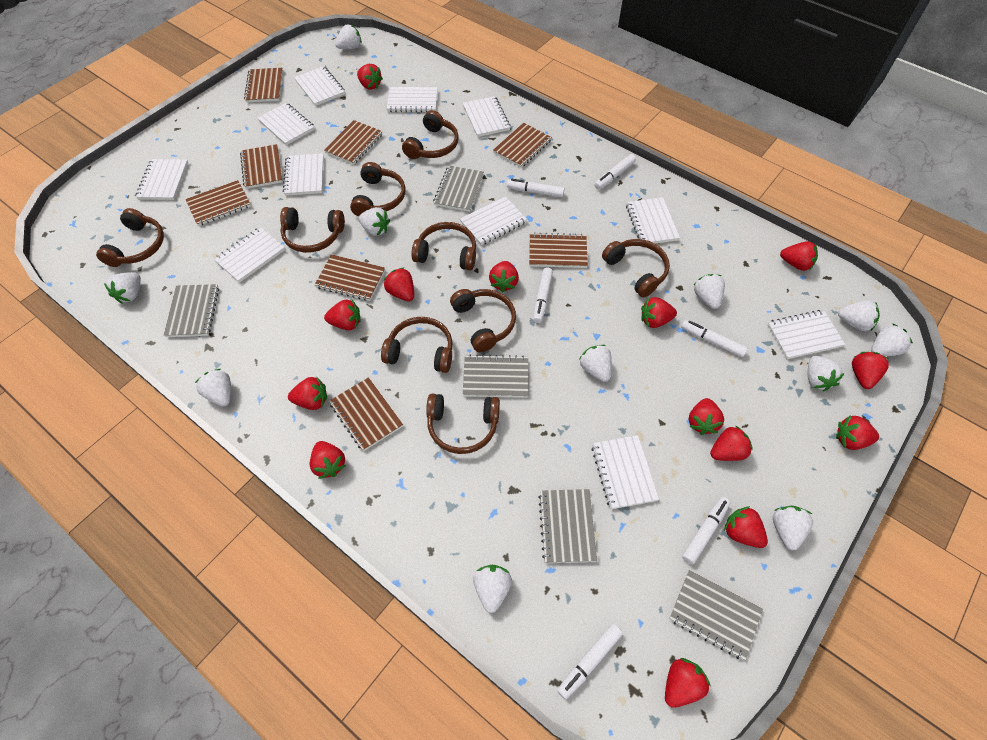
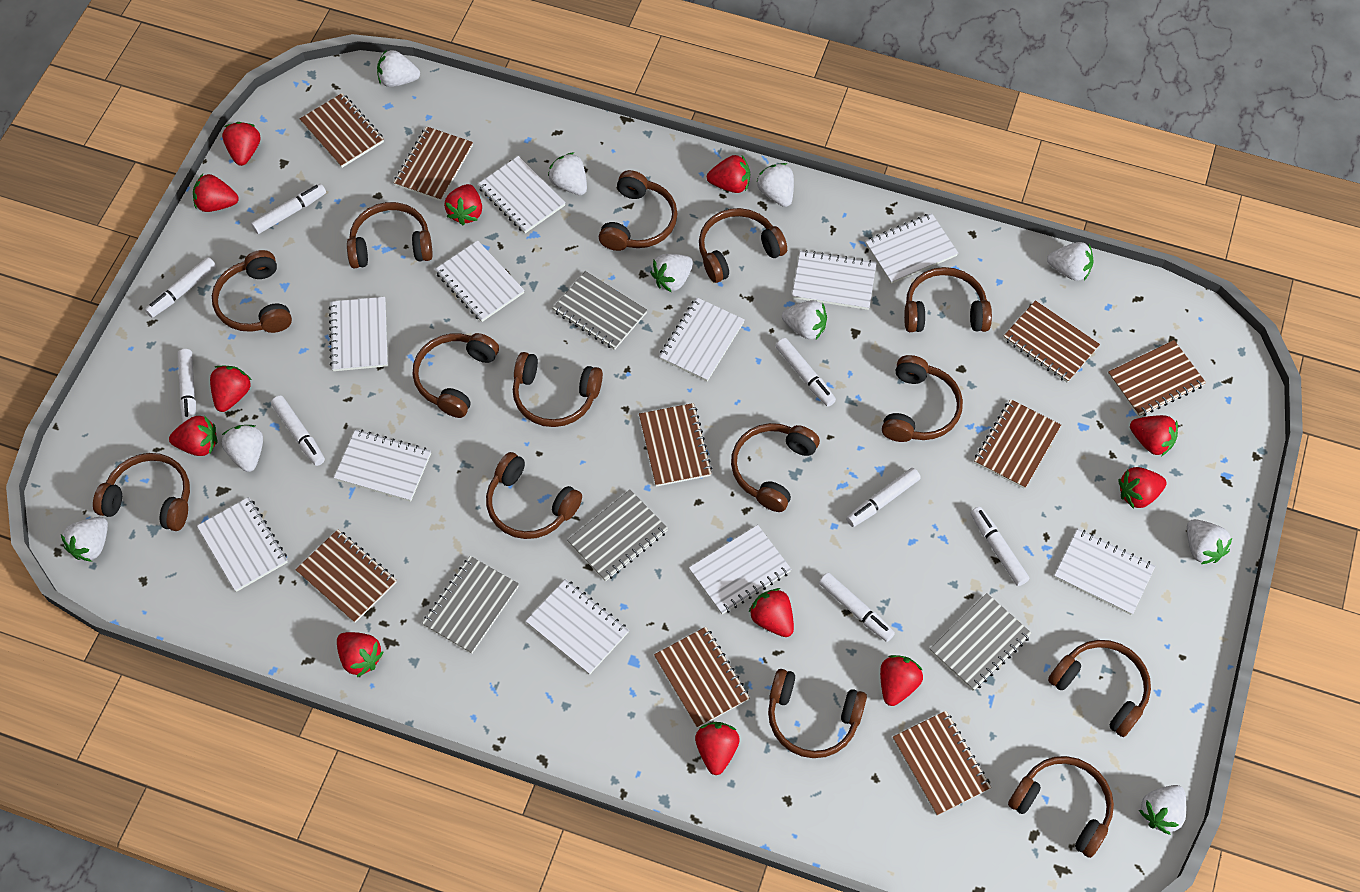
brown headphones: [96,208,164,267] [280,207,345,253] [350,162,406,216] [381,317,453,373] [402,110,459,159] [411,222,476,270] [426,394,500,454] [450,289,516,352] [602,239,670,297] = 9 -> [93,453,190,531] [212,250,292,333] [347,202,433,268] [413,333,499,418] [486,452,582,539] [513,352,603,427] [599,170,677,251] [699,208,787,283] [731,423,820,512] [768,669,867,758] [882,355,963,442] [904,267,992,332] [1008,756,1114,858] [1048,640,1151,737] = 14
brown notebook: [186,180,251,226] [240,144,283,189] [244,68,283,103] [315,254,385,301] [324,120,383,165] [329,377,403,451] [493,123,552,168] [529,232,588,268] = 8 -> [295,529,397,623] [300,93,384,168] [393,126,473,201] [639,403,712,487] [654,627,750,728] [893,711,991,816] [974,399,1061,489] [1003,300,1100,383] [1108,340,1206,417] = 9
grey notebook: [164,284,219,337] [433,166,484,212] [463,354,528,398] [538,489,597,563] [669,570,763,660] = 5 -> [422,556,519,654] [552,271,647,350] [567,489,668,581] [929,593,1032,691] = 4
red strawberry: [288,377,327,410] [310,441,346,479] [324,299,361,330] [357,64,383,90] [384,267,414,301] [489,261,519,293] [641,297,677,328] [665,658,711,708] [689,398,724,435] [710,425,753,461] [724,506,768,548] [780,241,818,271] [836,415,879,450] [852,352,889,389] = 14 -> [169,415,217,456] [193,174,239,212] [210,366,251,412] [222,122,260,166] [337,632,384,677] [444,184,482,225] [695,722,740,775] [707,155,750,193] [749,588,794,637] [880,655,923,706] [1118,467,1167,509] [1130,415,1178,456] = 12
white marker: [507,179,565,197] [533,267,553,323] [557,624,623,699] [594,154,636,190] [681,320,748,357] [682,497,730,565] = 6 -> [145,257,217,318] [178,349,196,423] [251,184,326,234] [271,395,325,466] [776,338,836,406] [819,573,895,642] [846,468,921,527] [971,507,1029,586] = 8
white strawberry: [104,272,141,303] [195,369,231,407] [335,24,362,49] [358,207,390,236] [473,565,512,613] [579,345,612,382] [694,274,725,309] [773,506,813,550] [808,356,845,391] [838,300,880,331] [871,323,913,356] = 11 -> [61,517,108,562] [222,425,263,472] [377,50,420,87] [548,152,587,195] [650,254,693,293] [756,163,794,207] [782,300,827,340] [1047,242,1094,281] [1139,785,1186,835] [1187,519,1232,564] = 10

